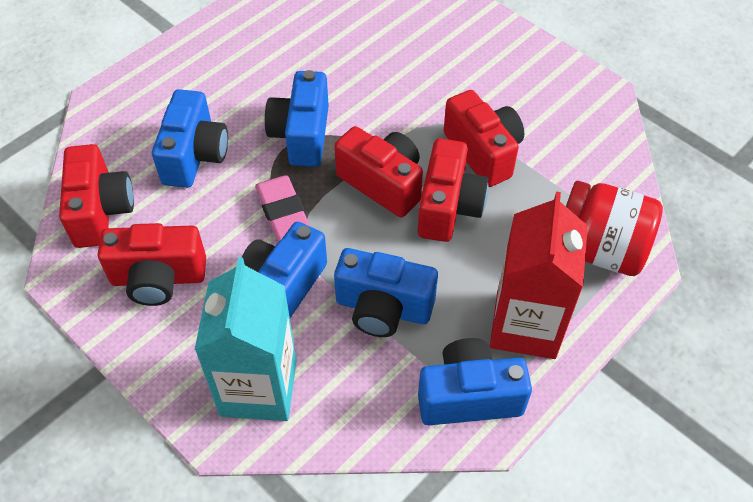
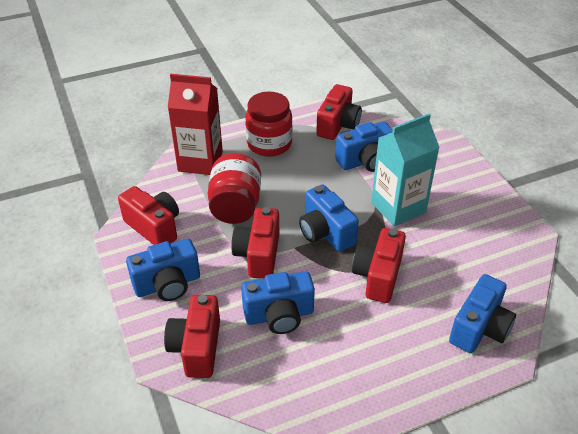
pink eraser: [255,175,310,241] = 1 -> none = 0
red jar: [566,181,663,276] = 1 -> [208,153,261,224] [245,92,293,157] = 2

